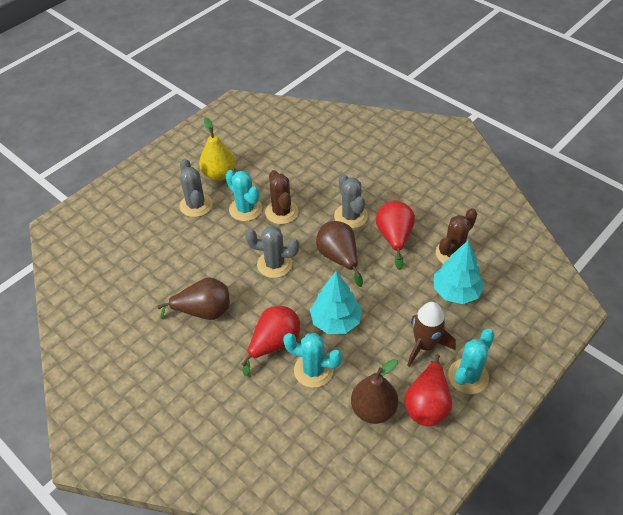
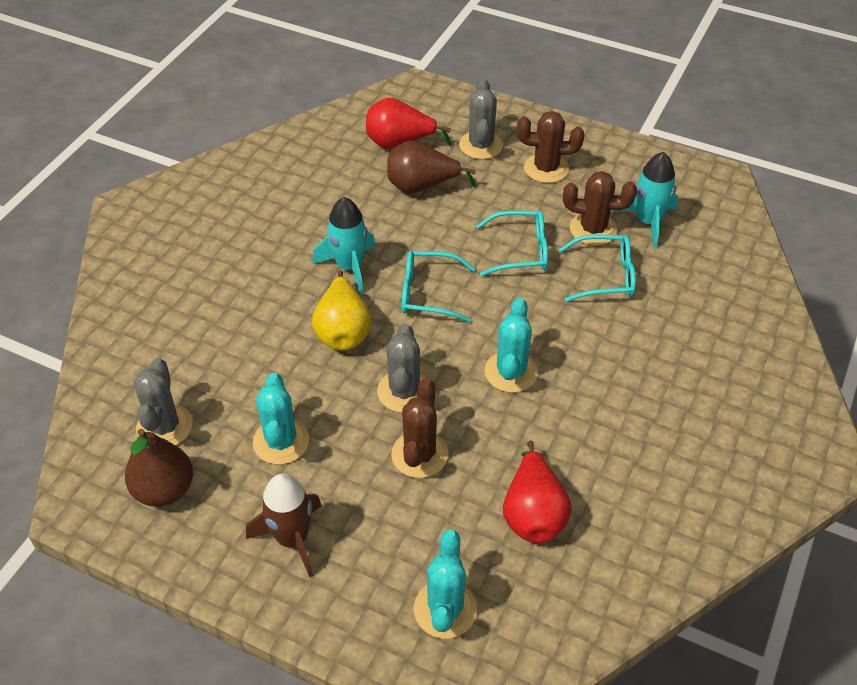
brown cactus: [265,170,299,224] [436,208,477,264] = 2 -> [391,378,448,478] [517,111,584,183] [563,171,637,246] = 3
brown pear: [157,277,230,320] [316,221,363,287] [351,359,398,424] = 3 -> [125,429,193,507] [387,141,476,193] = 2
red pear: [241,306,300,376] [375,201,415,270] [404,354,452,426] = 3 -> [366,98,451,149] [503,441,572,543] = 2
turquoise glasses: none = 0 -> [402,251,475,323] [476,211,548,276] [559,235,636,302] = 3
turquoise rocket: none = 0 -> [312,197,376,294] [613,152,678,248] = 2
turquoise tree: [310,271,362,334] [434,241,484,304] = 2 -> none = 0

